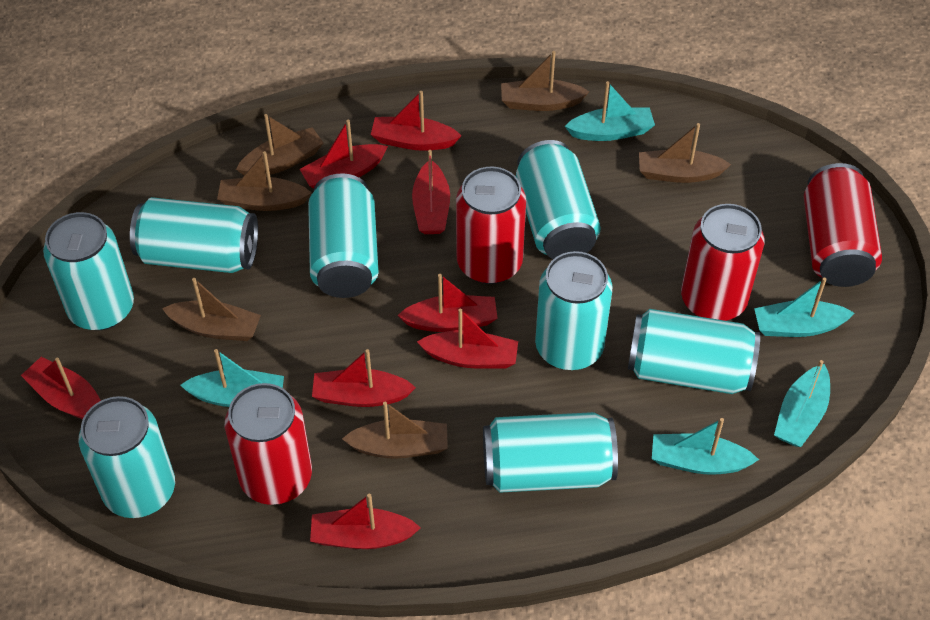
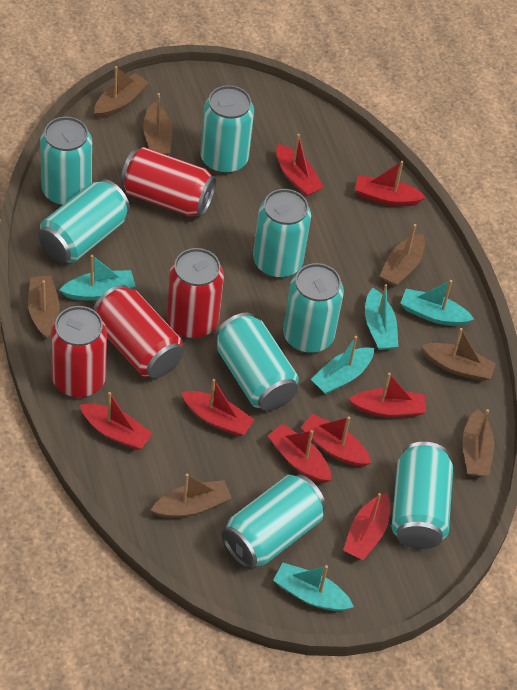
brown boat: [162,278,261,341] [217,151,312,211] [236,114,323,176] [342,401,448,459] [501,51,590,111] [639,123,731,183] = 6 -> [28,276,60,339] [94,66,149,118] [143,93,172,155] [151,473,232,518] [380,224,425,286] [421,328,496,381] [462,409,494,476] = 7

